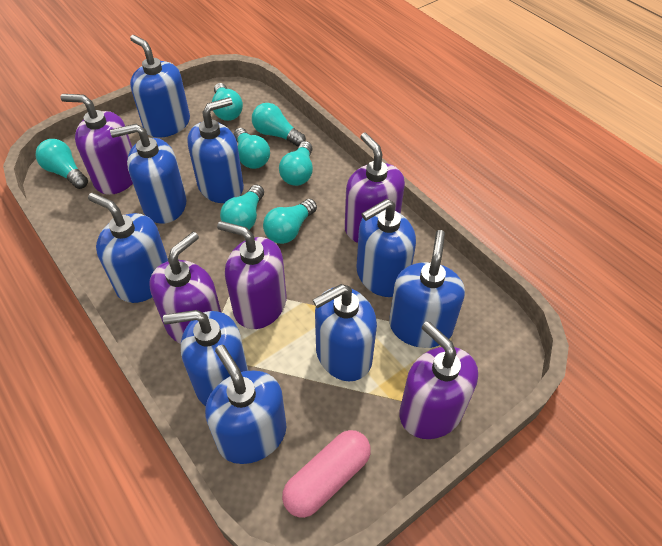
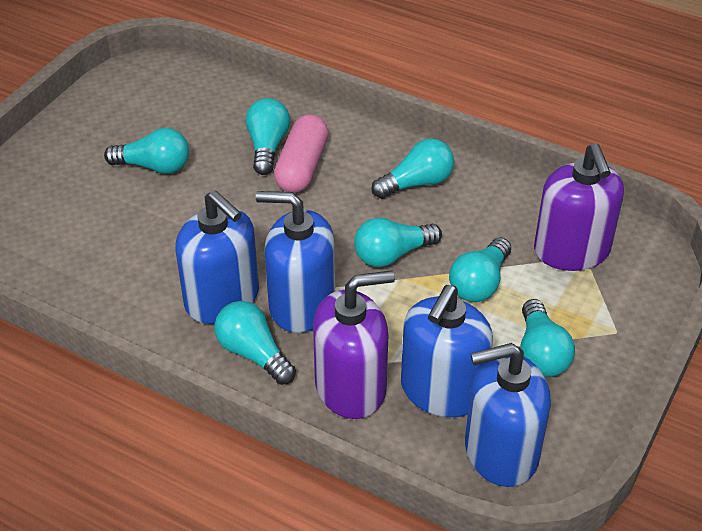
blue soap dispenser: [88,193,168,303] [110,124,187,224] [130,35,190,138] [163,310,248,406] [187,97,244,203] [205,345,287,464] [313,284,377,381] [356,199,416,297] [389,230,465,348] = 9 -> [175,190,259,324] [256,191,335,333] [401,285,493,417] [465,343,551,487] = 4
purple soap dispenser: [60,94,133,195] [149,232,221,344] [217,221,286,329] [345,133,405,243] [399,321,478,439] = 5 -> [313,270,395,419] [534,143,624,271] = 2

